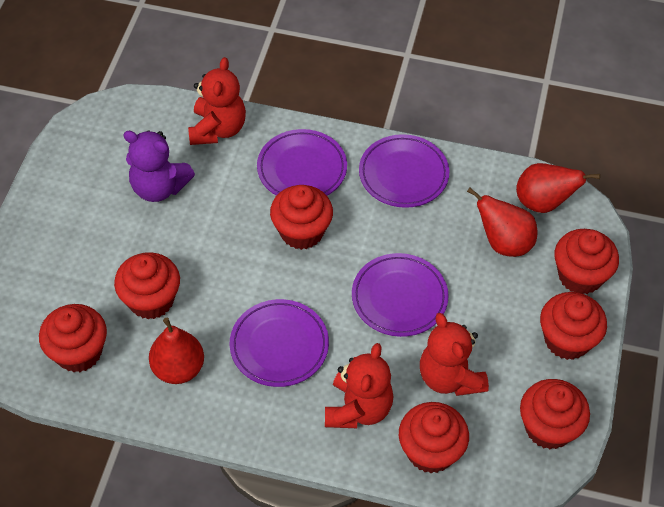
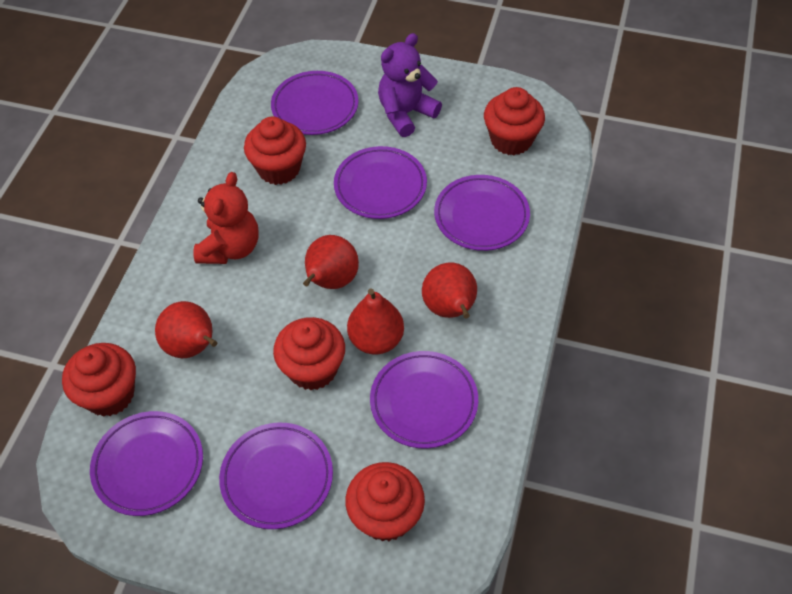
purple plate: [230,299,329,387] [257,129,347,196] [352,253,449,337] [359,134,449,208] = 4 -> [90,411,203,516] [219,423,333,529] [271,71,358,135] [334,146,427,219] [370,351,478,448] [434,175,530,251] = 6
red cupcake: [39,304,107,372] [114,252,180,319] [270,185,333,250] [399,402,469,473] [520,379,590,449] [540,292,607,360] [554,229,619,294] = 7 -> [62,343,136,417] [244,117,306,185] [273,317,345,390] [345,462,425,541] [484,87,545,155] = 5
red pear: [149,318,204,384] [467,188,537,257] [516,163,600,213] = 3 -> [155,301,217,358] [303,235,359,289] [347,289,404,354] [422,263,477,319] = 4
red teddy bear: [188,57,246,145] [325,343,394,428] [420,313,489,396] = 3 -> [194,172,259,264] = 1

